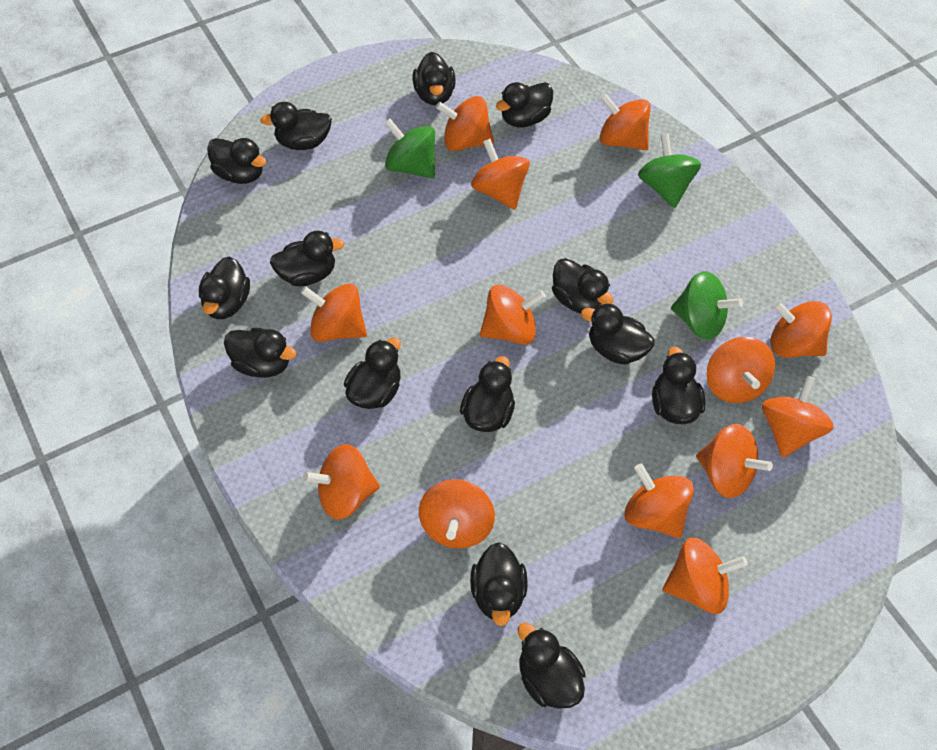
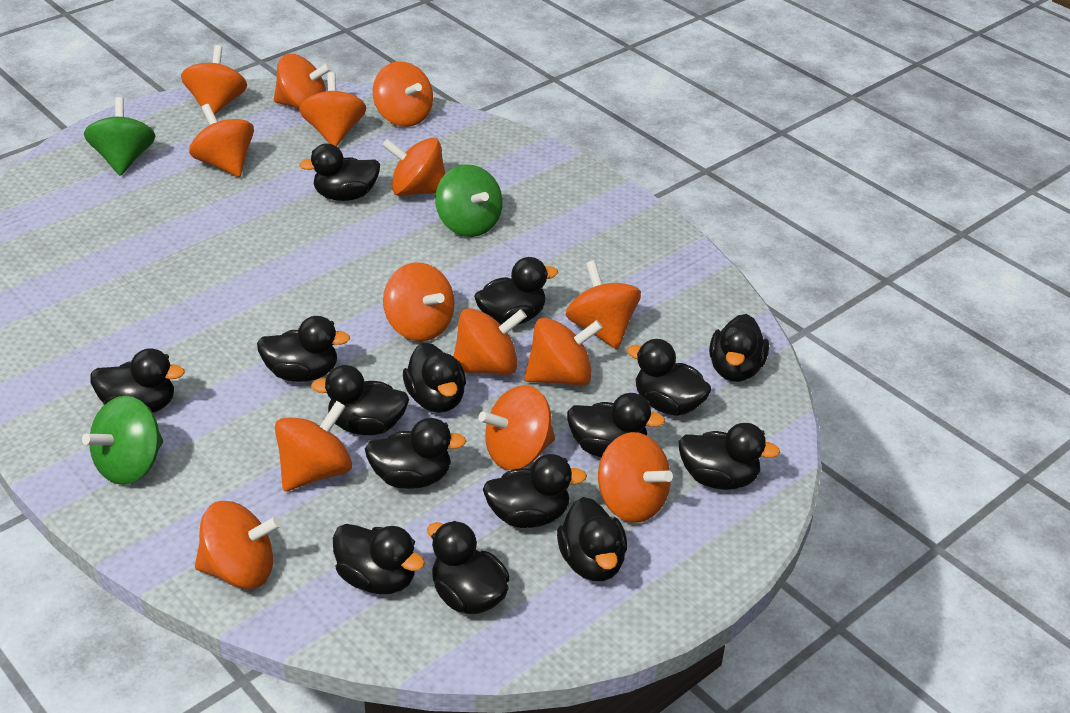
black duck: [199,256,250,319] [207,138,266,184] [224,328,296,378] [260,102,332,150] [270,231,344,286] [344,337,401,409] [413,52,456,105] [460,356,515,432] [470,542,528,626] [496,82,553,127] [518,622,586,709] [552,258,613,313] [581,304,655,365] [652,346,706,424] = 14 -> [90,348,185,413] [257,316,350,382] [299,144,380,201] [311,365,409,435] [333,524,425,594] [365,418,466,489] [403,342,466,413] [427,521,510,614] [474,257,558,325] [483,454,587,528] [557,497,627,581] [567,393,665,457] [627,339,712,416] [679,423,780,490] [709,314,769,382] = 15
orange spinning top: [301,283,367,342] [303,444,380,520] [419,479,495,549] [436,96,494,151] [471,139,530,210] [480,284,546,345] [600,94,650,150] [625,463,694,538] [663,537,748,614] [696,424,773,498] [707,337,775,403] [762,376,834,457] [770,301,832,358] = 13 -> [181,45,247,115] [189,104,254,177] [195,501,281,589] [274,54,332,110] [275,401,352,491] [299,72,366,147] [373,61,433,127] [382,138,446,196] [383,262,455,341] [453,308,527,375] [478,385,555,470] [524,318,603,386] [566,260,641,349] [598,432,673,523] = 14

